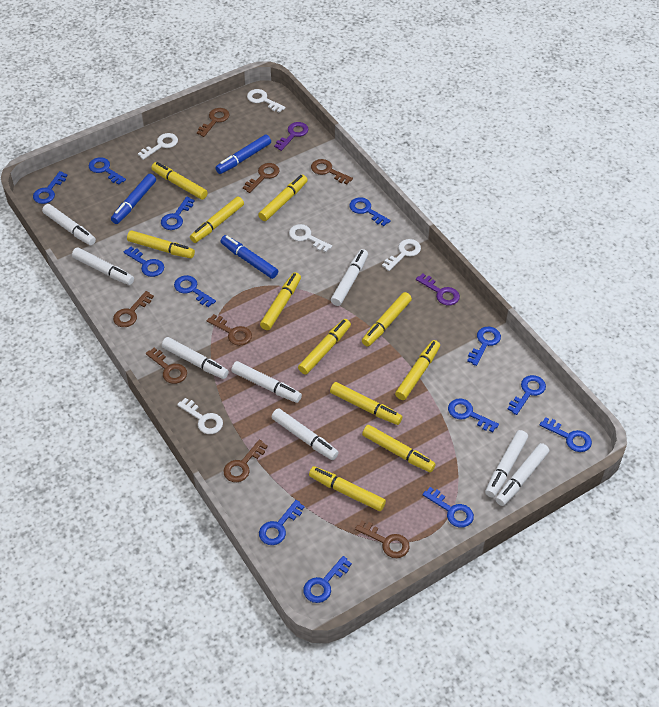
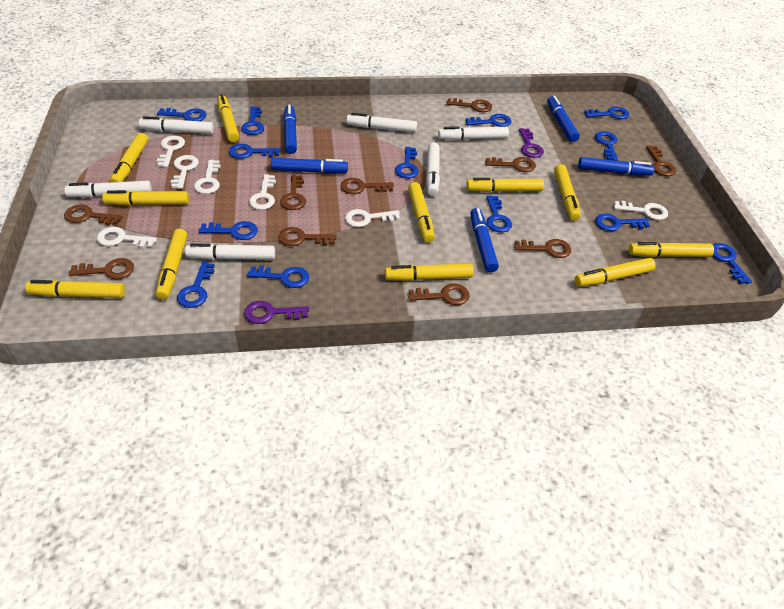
blue marker: [111,174,156,224] [215,135,271,174] [221,235,278,279] = 3 -> [271,158,348,173] [283,104,297,154] [470,208,499,272] [547,96,580,142] [578,157,655,176] = 5
brown key: [113,291,154,327] [146,348,187,384] [197,108,230,137] [207,314,252,346] [223,440,268,482] [243,163,279,193] [311,159,353,184] [355,520,409,558] = 8 -> [64,204,122,225] [69,258,134,279] [278,227,337,246] [280,175,306,210] [340,178,394,194] [408,283,470,305] [446,98,492,112] [485,157,536,172] [514,239,571,258] [646,145,676,176] = 10
white key: [138,133,178,160] [177,398,223,434] [247,89,285,113] [289,224,332,252] [382,239,421,271] = 5 -> [97,227,157,248] [157,136,185,167] [171,155,199,189] [194,160,221,194] [249,174,276,210] [345,209,400,227] [614,201,668,220] = 7
white marker: [42,204,96,245] [72,247,134,285] [162,337,229,379] [231,361,302,403] [272,408,339,460] [331,249,368,306] [485,430,528,498] [495,443,549,506] = 8 -> [64,181,152,198] [139,116,214,134] [185,243,275,260] [346,113,417,133] [426,142,440,196] [438,126,509,140] = 6

